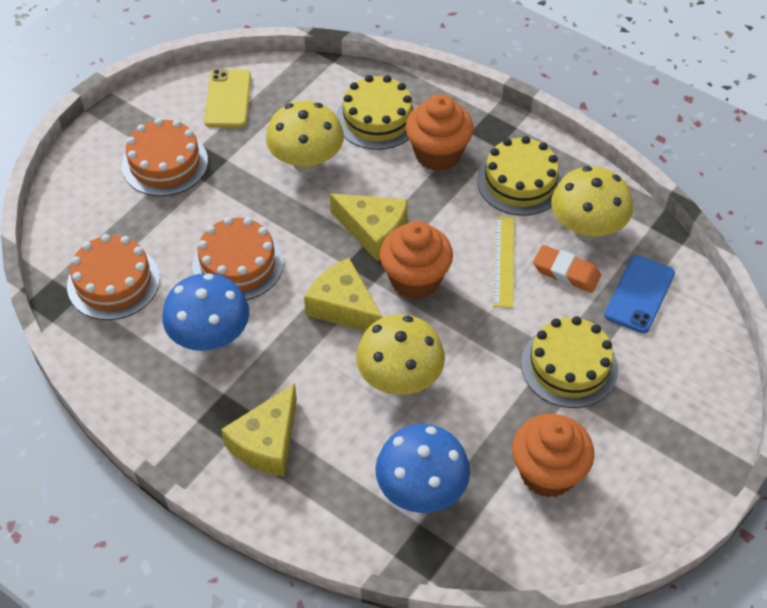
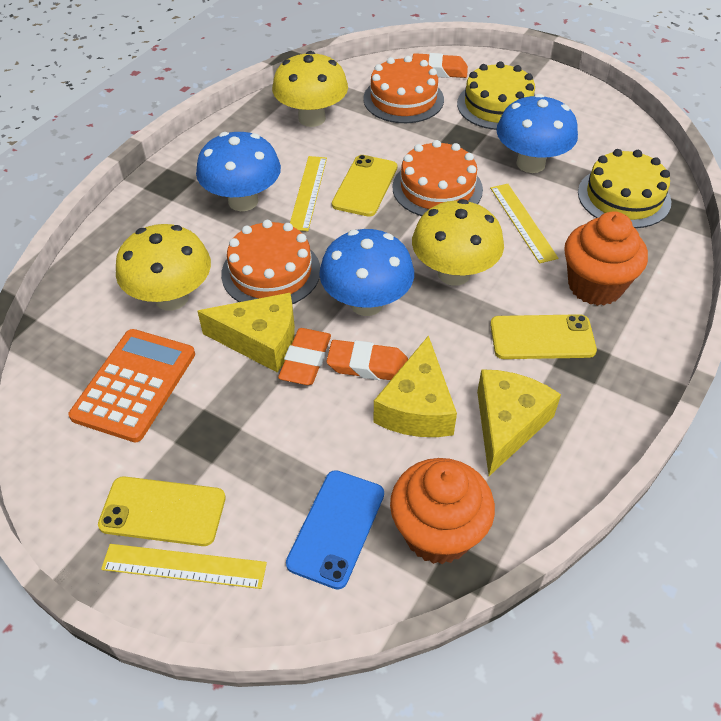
blue mushroom: [162,273,249,351] [375,424,470,513] = 2 -> [196,132,281,211] [319,229,414,316] [496,94,578,173] = 3
orange calculator: none = 0 -> [68,329,195,442] = 1
orange cupcake: [380,221,453,300] [406,94,474,171] [512,414,594,498] = 3 -> [390,458,495,564] [564,211,648,306] = 2
orange eraser: [533,245,601,293] = 1 -> [278,328,331,385] [327,340,408,380] [412,53,468,78] = 3
yellow cake: [336,75,416,150] [477,136,563,216] [521,316,618,408] = 3 -> [457,61,535,130] [578,149,671,228] = 2
yellow phone: [204,69,251,127] = 1 -> [98,476,226,546] [332,155,397,217] [490,314,597,359] = 3
yellow ruler: [493,216,514,308] = 1 -> [101,544,267,589] [290,156,327,231] [490,184,558,263] = 3

